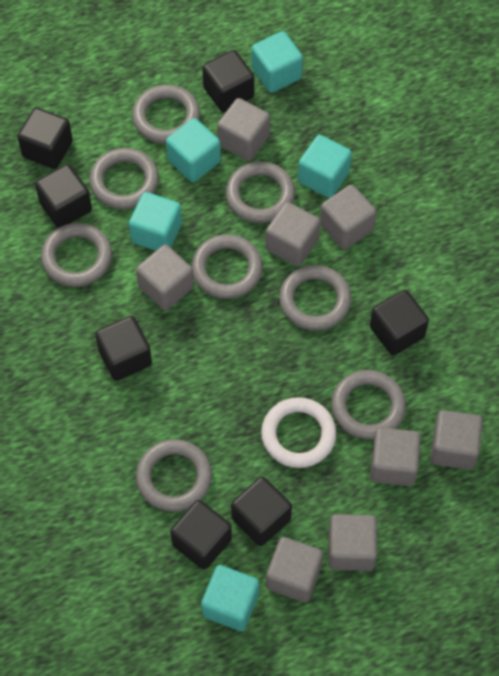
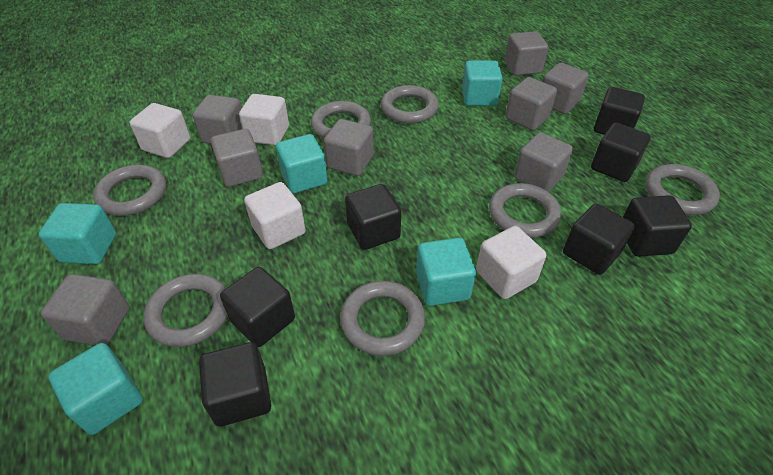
grey ring: [41,223,112,287] [90,148,159,209] [132,85,200,144] [136,439,212,512] [191,234,263,299] [226,161,295,223] [279,265,351,331] [331,370,406,440] = 8 -> [93,165,166,216] [143,274,228,347] [311,101,371,138] [340,281,425,356] [381,85,439,124] [489,183,561,238] [645,164,720,215] = 7
white cube: none = 0 -> [130,103,190,158] [239,94,289,145] [244,182,306,249] [476,226,546,299] = 4
white ring: [261,397,336,468] = 1 -> none = 0

